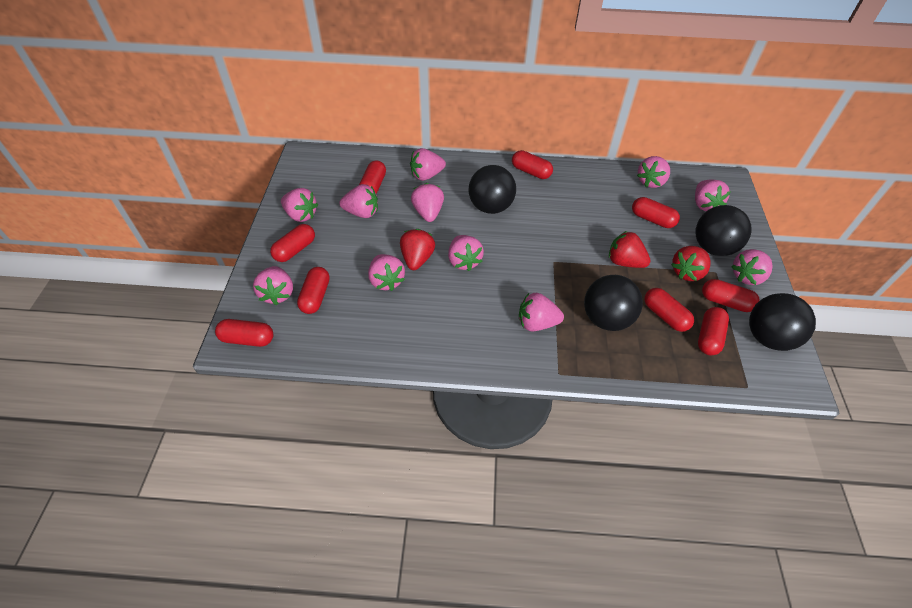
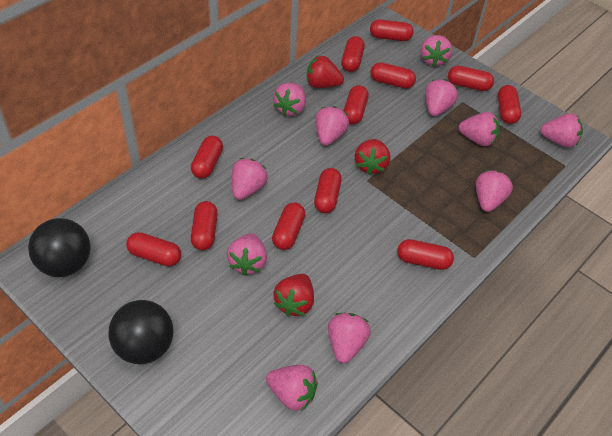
black ball: [468,165,516,214] [584,275,643,331] [696,205,751,256] [749,293,816,351] = 4 -> [28,218,90,277] [109,300,174,364] = 2
red capsule: [215,319,274,347] [270,224,315,262] [297,267,330,314] [359,160,386,194] [512,150,553,179] [632,197,680,228] [644,288,694,332] [698,307,729,356] [702,279,760,312] = 9 -> [126,232,181,266] [191,136,223,179] [191,201,218,250] [272,202,305,250] [314,168,341,213] [341,36,365,72] [343,85,369,124] [370,20,414,41] [370,62,416,89] [397,239,454,270] [448,66,494,91] [498,85,521,124] = 12

